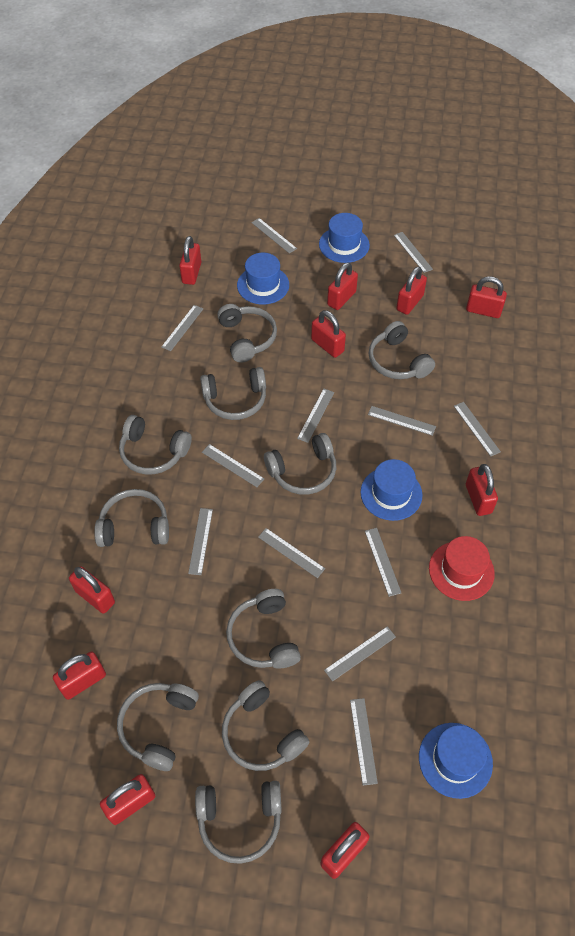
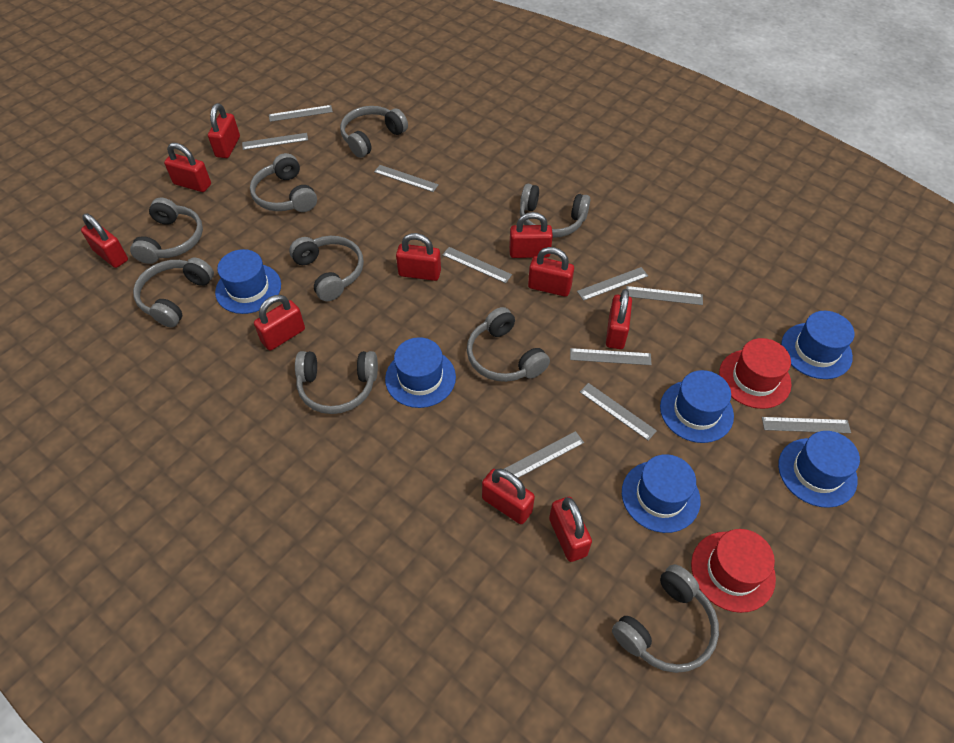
blue hat: [237,253,289,304] [319,213,370,263] [360,459,423,521] [419,723,493,799] = 4 -> [215,249,281,314] [385,337,456,408] [622,454,701,533] [660,370,734,443] [778,431,860,508] [781,311,855,379] = 6
grey headphones: [94,489,169,547] [117,683,199,771] [119,415,192,475] [195,781,282,864] [200,367,266,420] [217,304,277,363] [222,680,309,771] [226,589,301,668] [264,433,336,495] [369,321,435,379] = 10 -> [130,198,203,264] [133,257,214,328] [250,153,317,212] [289,236,364,301] [295,351,378,414] [340,106,408,158] [467,307,550,382] [520,184,590,238] [612,564,719,673] = 9
grey ruler: [162,305,203,351] [188,508,213,575] [202,444,264,487] [251,218,297,254] [258,528,325,578] [297,389,334,443] [324,626,396,681] [350,698,378,785] [365,528,401,597] [368,406,436,436] [394,232,433,273] [454,402,501,457] = 12 -> [242,133,308,150] [269,105,333,122] [374,165,439,192] [442,247,512,283] [504,431,584,478] [570,348,652,365] [577,267,648,301] [580,383,657,441] [626,286,703,305] [762,417,851,433] = 10
red hat: [429,536,495,601] = 1 -> [691,529,776,613] [719,338,792,409] = 2

